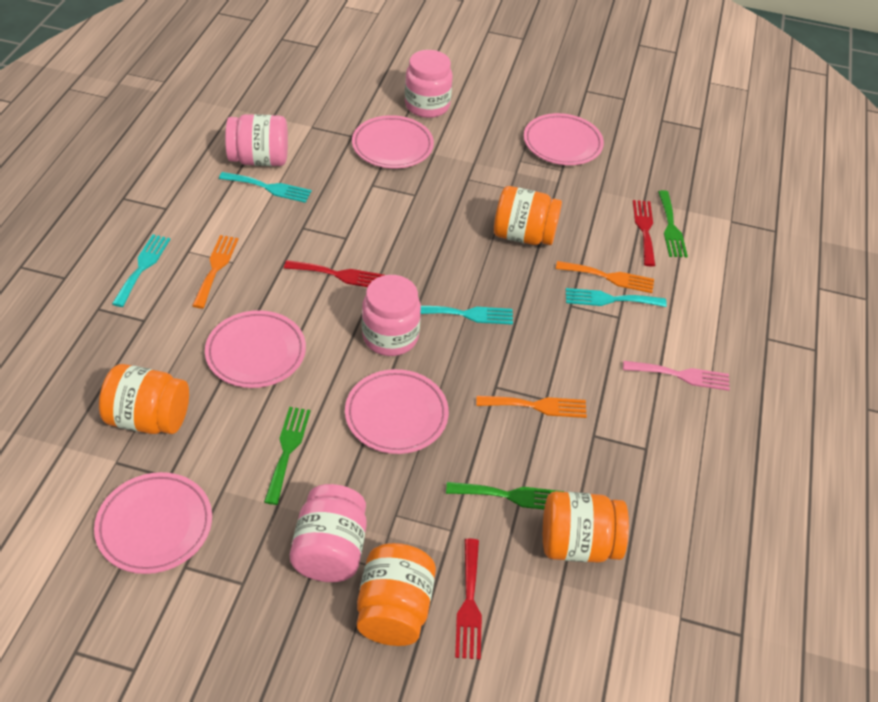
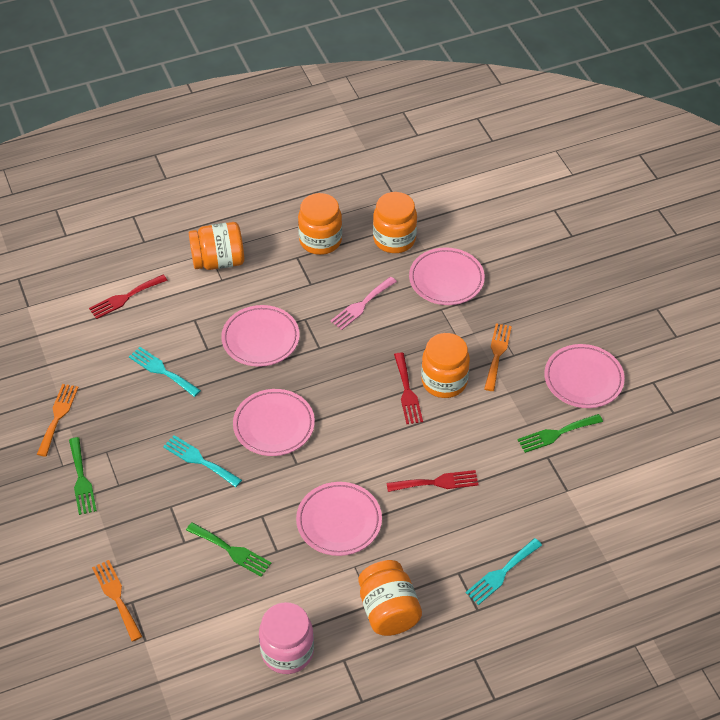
orange jar: [99,364,189,434] [357,543,436,646] [494,186,562,245] [543,491,629,563] = 4 -> [189,222,244,270] [298,193,342,255] [358,560,422,636] [373,192,417,253] [421,333,470,398] = 5
pink jar: [225,114,288,166] [290,484,367,582] [362,275,421,356] [405,50,453,118] = 4 -> [259,602,314,674] = 1
turquoise fork: [112,234,171,307] [219,172,312,203] [421,306,513,325] [566,288,667,307] = 4 -> [129,347,201,397] [163,435,242,487] [466,538,542,605] = 3

